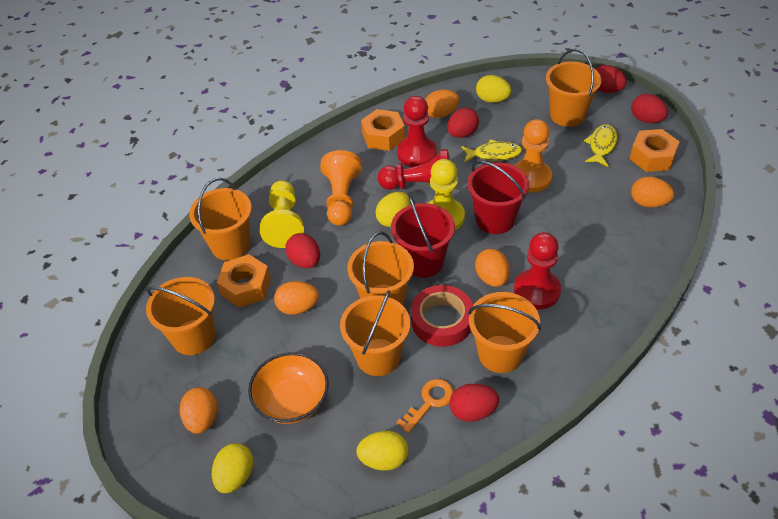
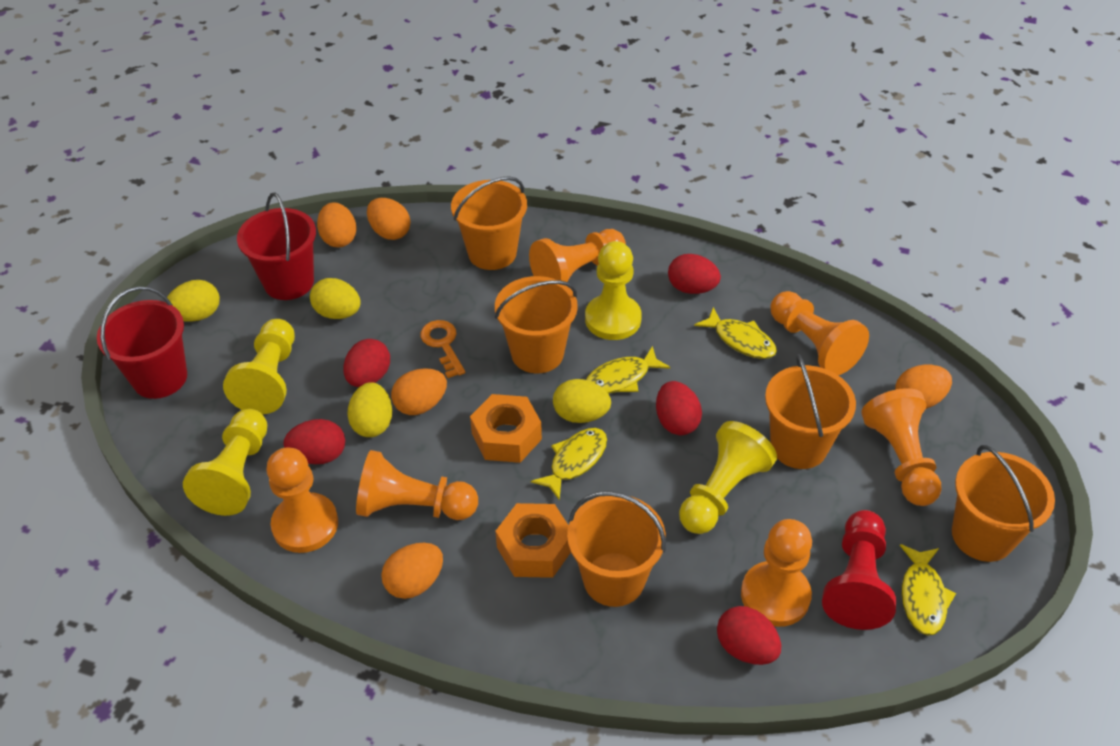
orange bowl: [248,352,329,424] = 1 -> none = 0
orange bucket: [146,277,215,355] [189,178,252,261] [340,290,410,376] [347,232,414,305] [468,292,541,373] [546,49,601,127] = 6 -> [451,176,527,270] [495,276,578,373] [567,491,666,607] [765,354,856,469] [952,445,1055,562] = 5
orange nut: [217,254,271,308] [361,109,405,151] [630,129,680,172] = 3 -> [470,394,542,463] [495,503,571,578] = 2
orange pawn: [320,150,362,226] [514,119,552,193] = 2 -> [266,448,338,553] [356,450,478,520] [529,229,626,282] [741,519,812,627] [770,291,869,375] [861,388,942,506] = 6
red pawn: [378,149,450,190] [397,96,437,167] [514,232,561,310] = 3 -> [822,510,896,630] = 1
red tape: [411,285,473,347] = 1 -> none = 0
yellow fish: [462,139,522,163] [584,124,617,167] = 2 -> [531,428,607,501] [586,346,670,394] [694,307,777,359] [900,544,956,636] = 4
yellow pawn: [260,181,304,248] [428,159,465,231] = 2 -> [183,409,267,516] [223,319,295,414] [585,241,642,340] [679,421,777,534] = 4

